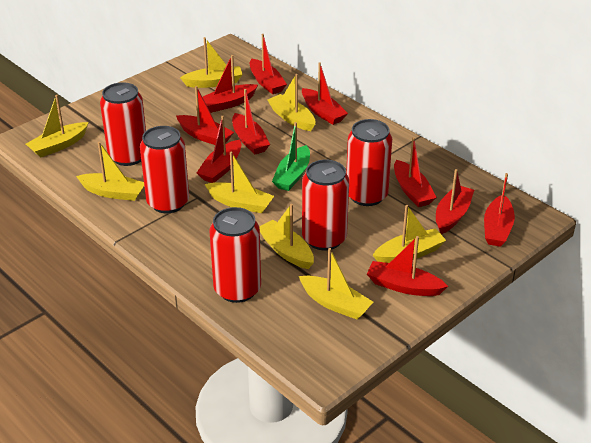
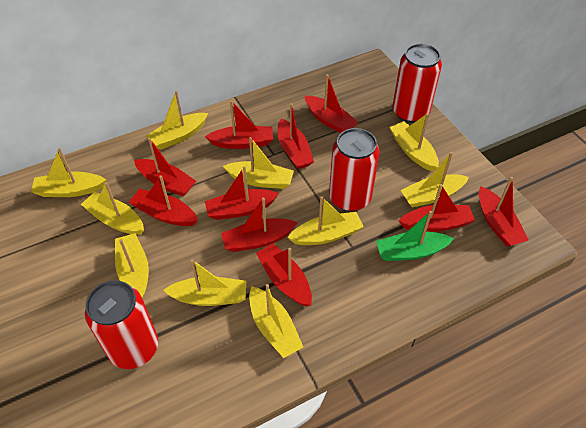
red can: [100,82,146,166] [140,126,189,213] [210,207,261,303] [302,160,349,250] [346,119,392,206] = 5 -> [85,280,158,369] [329,128,379,211] [393,44,442,123] = 3
yellow boat: [26,95,89,157] [76,142,144,201] [180,37,243,88] [204,152,274,213] [259,204,314,269] [267,74,315,131] [299,248,373,319] [373,205,446,263] = 8 -> [31,148,106,197] [81,182,144,235] [115,233,149,298] [146,90,208,150] [163,259,247,306] [223,137,294,189] [249,284,303,358] [287,196,364,245] [390,113,439,171] [401,152,469,208] = 10

